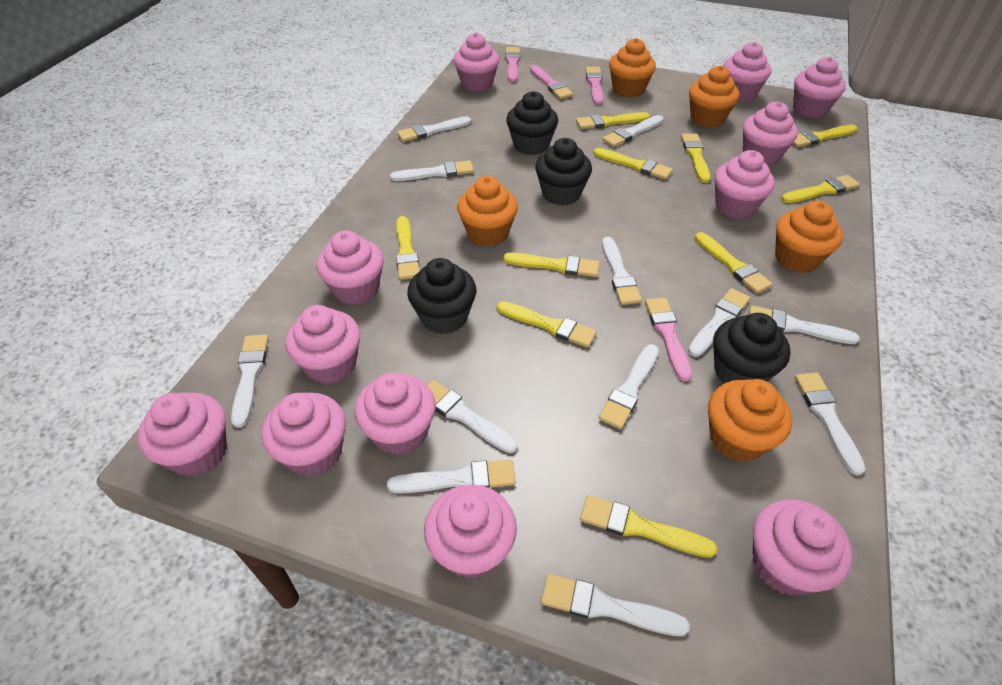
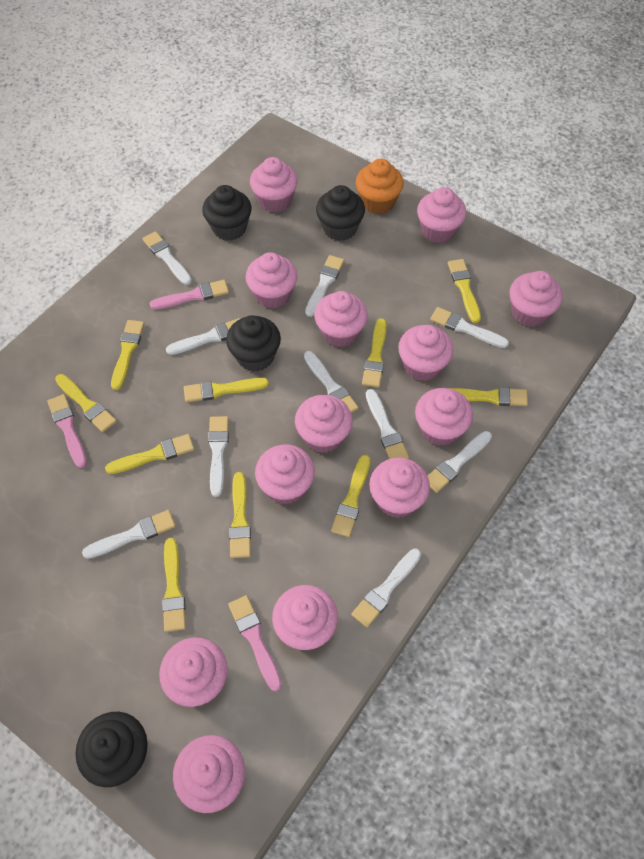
orange cupcake: [457,176,518,246] [609,38,656,98] [689,66,739,128] [708,379,792,462] [775,201,843,273] = 5 -> [356,159,404,214] = 1
pink brush: [505,47,520,82] [530,65,573,99] [585,67,603,105] [645,298,692,381] = 4 -> [47,394,87,468] [150,280,229,309] [228,595,282,691] = 3
pink cupcake: [138,393,227,476] [262,393,346,476] [285,305,360,384] [317,230,384,305] [355,373,436,455] [424,484,517,579] [453,33,499,92] [715,150,774,219] [723,42,771,102] [743,101,798,166] [753,499,852,596] [793,57,846,118] = 12 -> [159,637,228,707] [173,735,245,813] [246,252,298,309] [250,157,298,212] [255,445,315,505] [272,585,338,650] [295,395,353,453] [314,291,368,347] [369,458,430,518] [398,325,453,381] [415,388,473,446] [417,187,467,243] [510,271,563,327] = 13
white brush: [231,335,269,428] [387,460,516,493] [390,160,474,181] [397,116,471,142] [427,380,518,453] [541,574,690,636] [599,344,659,429] [602,115,664,147] [602,237,642,305] [688,288,750,357] [749,306,860,344] [795,372,866,475] = 12 -> [82,510,176,559] [143,231,192,285] [166,318,241,355] [208,416,229,497] [304,351,359,413] [305,255,344,317] [351,549,421,628] [366,389,409,459] [428,431,492,493] [430,307,509,348] = 10

